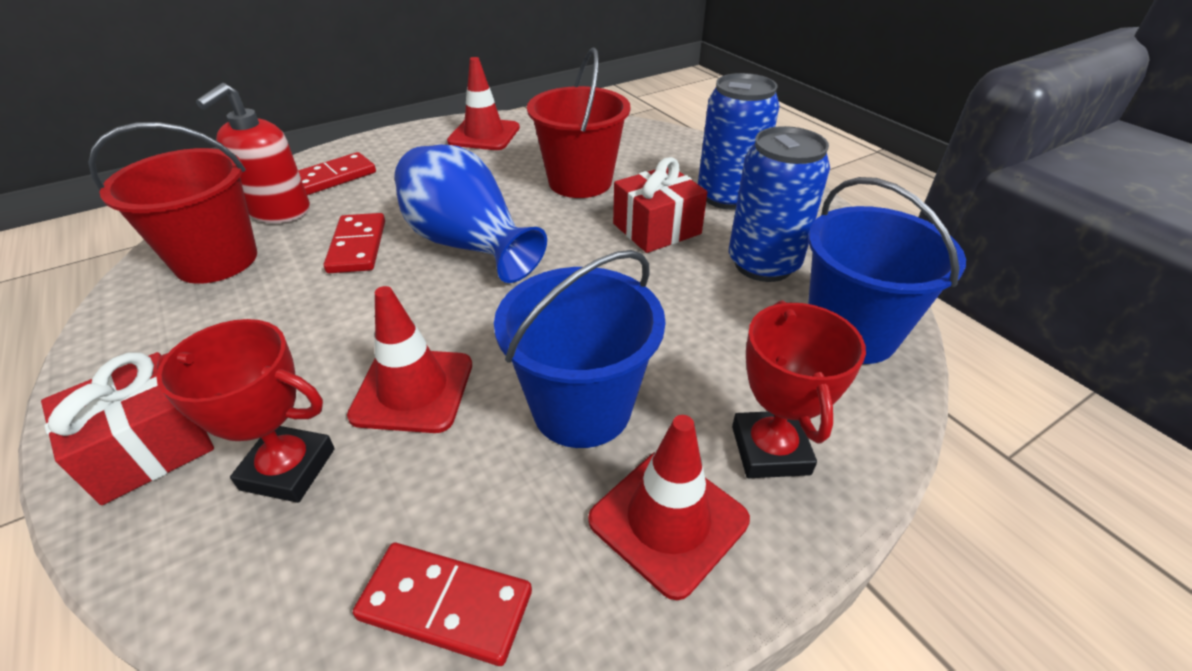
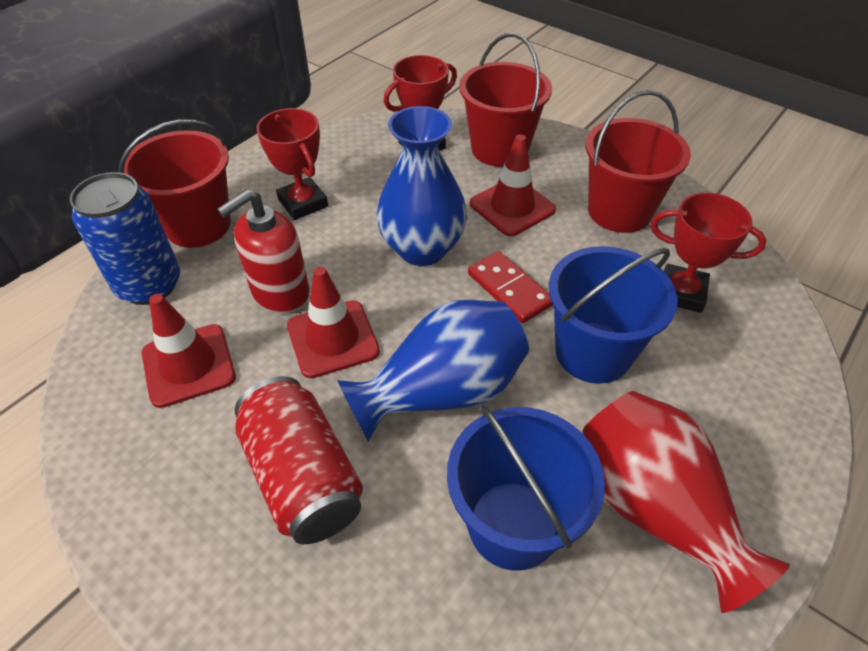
blue can: [698,73,779,210] [729,126,830,282] = 2 -> [70,172,180,305] = 1
blue vase: [394,145,547,283] = 1 -> [337,300,529,441] [376,106,467,266] = 2
red bucket: [88,122,257,284] [527,47,630,198] = 2 -> [118,119,231,248] [459,33,552,167] [585,90,691,233] = 3
red can: none = 0 -> [235,376,363,544] = 1
red domino: [298,152,376,195] [324,213,385,273] [353,543,532,666] = 3 -> [468,251,553,323] = 1
red gift: [41,352,214,505] [613,157,708,253] = 2 -> none = 0
red trophy: [156,319,335,503] [732,300,866,478] = 2 -> [257,108,328,220] [384,55,457,150] [651,193,767,313] = 3
red vase: none = 0 -> [582,391,790,613] = 1

